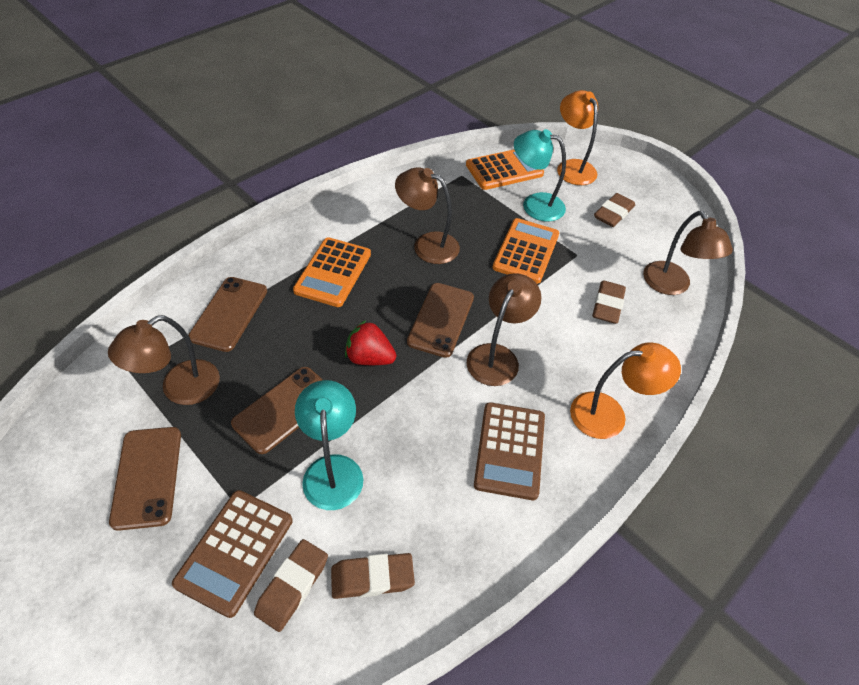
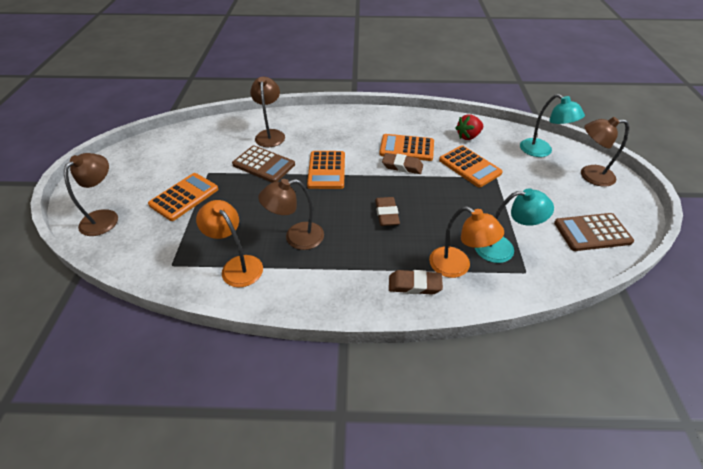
brown eraser: [254,539,328,632] [331,553,415,599] [592,280,626,324] [594,193,635,227] = 4 -> [375,197,400,226] [382,153,423,174] [389,270,443,295] = 3
brown phone: [109,427,181,531] [188,277,267,352] [231,367,323,454] [407,283,474,358] = 4 -> none = 0
orange calculator: [293,237,371,307] [466,150,544,190] [492,218,559,284] = 3 -> [148,173,218,221] [307,151,345,189] [379,134,434,161] [439,145,503,187] = 4

